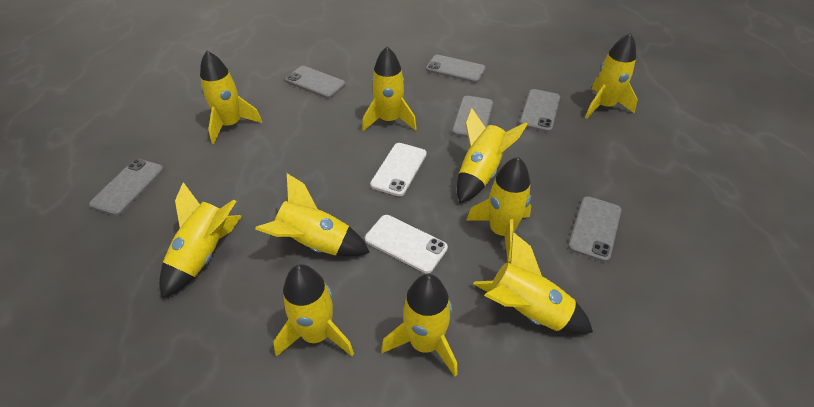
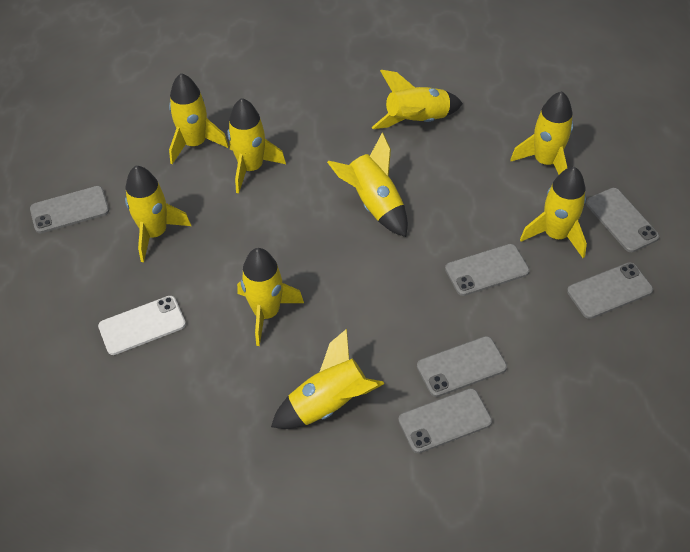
white phone: [365,215,448,273] [370,143,427,196] = 2 -> [98,296,186,355] = 1
yellow rocket: [159,182,242,299] [200,51,262,144] [255,173,370,257] [273,264,354,357] [362,46,417,131] [381,274,458,376] [457,108,527,203] [466,157,531,262] [473,232,593,335] [585,33,638,119] = 10 -> [125,166,191,262] [169,73,229,164] [227,98,286,193] [237,248,304,346] [271,329,384,429] [327,132,408,237] [372,70,463,129] [510,91,573,174] [520,167,587,258] = 9

